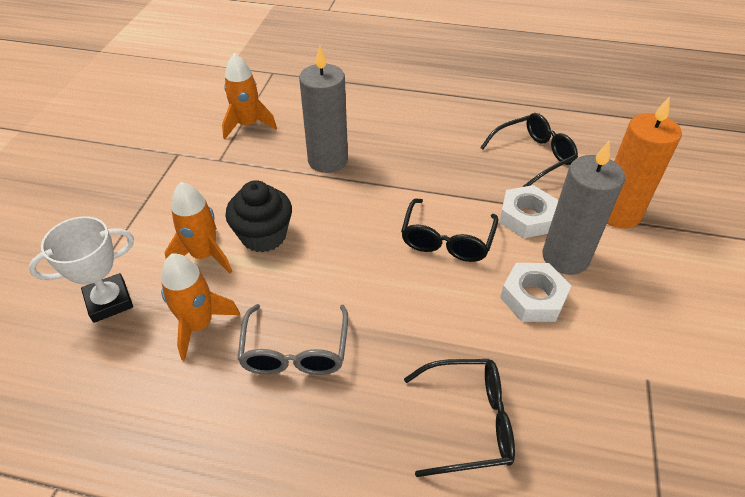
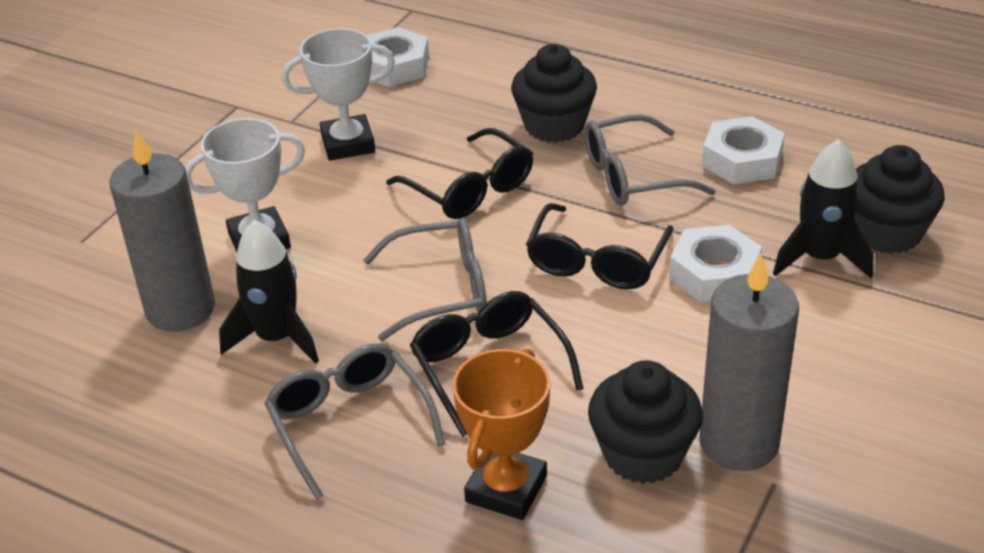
black cupcake: [226,180,292,253] = 1 -> [511,44,597,143] [588,360,703,484] [854,145,945,254] = 3
black rocket: none = 0 -> [219,220,319,364] [773,139,873,278] = 2
grey glasses: [237,304,348,375] = 1 -> [264,343,445,500] [363,218,487,341] [584,114,715,206] = 3
orange candle: [607,96,682,229] = 1 -> none = 0
orange rocket: [161,253,240,361] [164,182,232,273] [222,53,277,139] = 3 -> none = 0
orange trophy: none = 0 -> [452,348,551,520] = 1
white nut: [499,185,558,238] [500,263,572,322] = 2 -> [367,27,429,87] [669,225,762,302] [702,116,785,184] = 3
white trophy: [29,216,134,323] = 1 -> [185,118,305,252] [282,28,395,161] = 2

